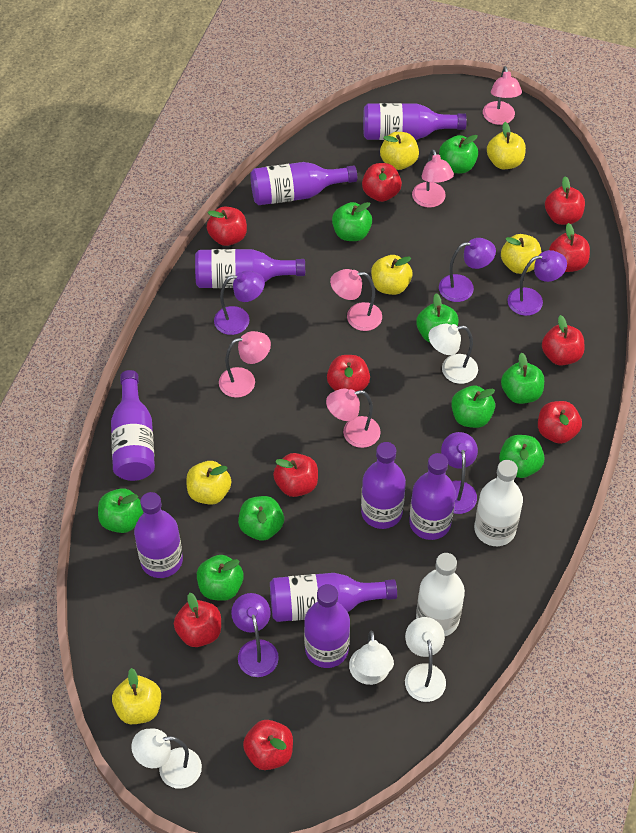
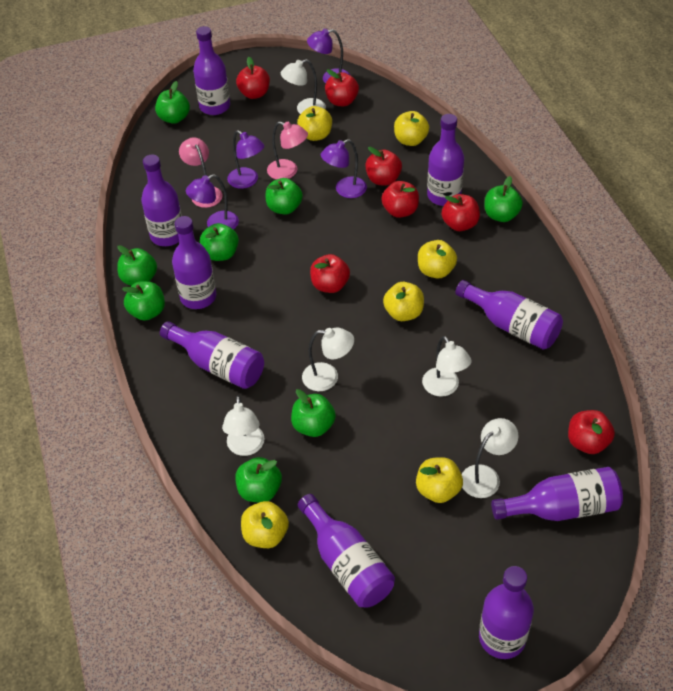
green apple: [98,488,144,533] [197,555,244,601] [238,496,284,541] [332,202,372,241] [416,293,458,343] [439,135,478,173] [451,386,495,428] [499,435,545,478] [501,353,544,404] = 9 -> [117,245,157,286] [122,281,165,321] [155,81,190,124] [200,223,239,261] [235,457,282,502] [266,178,303,214] [291,389,336,437] [485,176,523,222] = 8
pink lamp: [219,331,271,398] [326,389,381,448] [330,269,382,331] [412,149,454,208] [483,66,522,125] = 5 -> [179,137,223,208] [267,121,308,180] = 2
purple lamp: [214,271,265,335] [231,593,279,677] [439,238,496,302] [441,432,478,514] [508,250,567,316] = 5 -> [186,174,239,230] [227,130,264,189] [307,29,350,83] [321,139,367,198] = 4
red apple: [174,593,221,647] [207,207,247,246] [243,720,293,770] [273,453,318,497] [327,355,370,391] [362,163,402,202] [538,401,582,444] [542,315,584,366] [545,176,585,225] [549,223,590,272] = 10 -> [236,57,270,99] [310,254,350,293] [325,69,359,106] [365,147,402,186] [381,181,419,218] [442,194,480,231] [568,410,615,454] = 7
white bottle: [416,553,465,636] [474,460,523,546] = 2 -> none = 0
white lamp: [131,728,202,789] [349,631,394,685] [405,617,446,702] [428,324,478,384] = 4 -> [222,396,264,456] [281,59,326,114] [302,328,354,391] [422,336,472,397] [462,418,519,498] = 5

